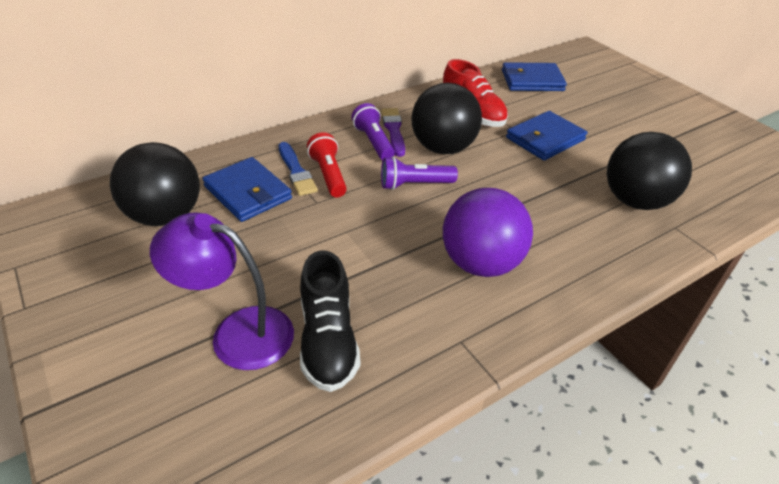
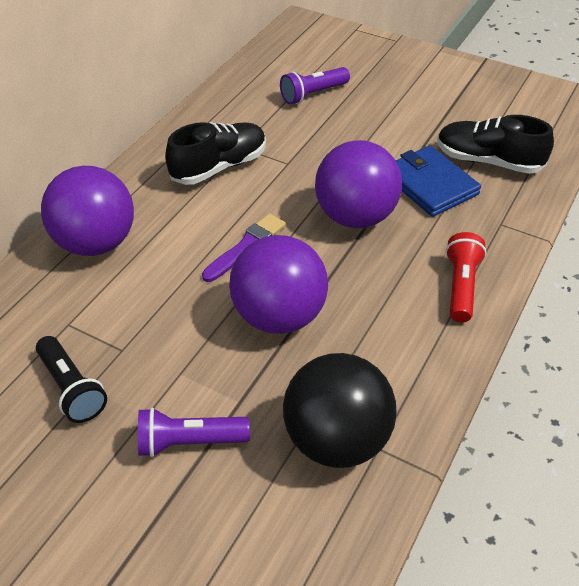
black ball: [110,142,200,226] [411,83,482,154] [607,132,692,210] = 3 -> [283,353,397,468] = 1
black flashlight: none = 0 -> [36,336,107,423] = 1
black shoe: [300,250,360,392] = 1 -> [165,122,266,185] [437,115,554,174] = 2
blue brush: [279,142,318,196] = 1 -> none = 0
blue wallet: [203,157,292,222] [502,62,567,91] [506,111,587,160] = 3 -> [396,146,481,217] = 1
purple ball: [443,188,533,277] = 1 -> [41,166,134,256] [229,235,328,334] [315,140,402,228] = 3
purple lamp: [150,212,294,370] = 1 -> none = 0
red shoe: [443,59,508,127] = 1 -> none = 0

